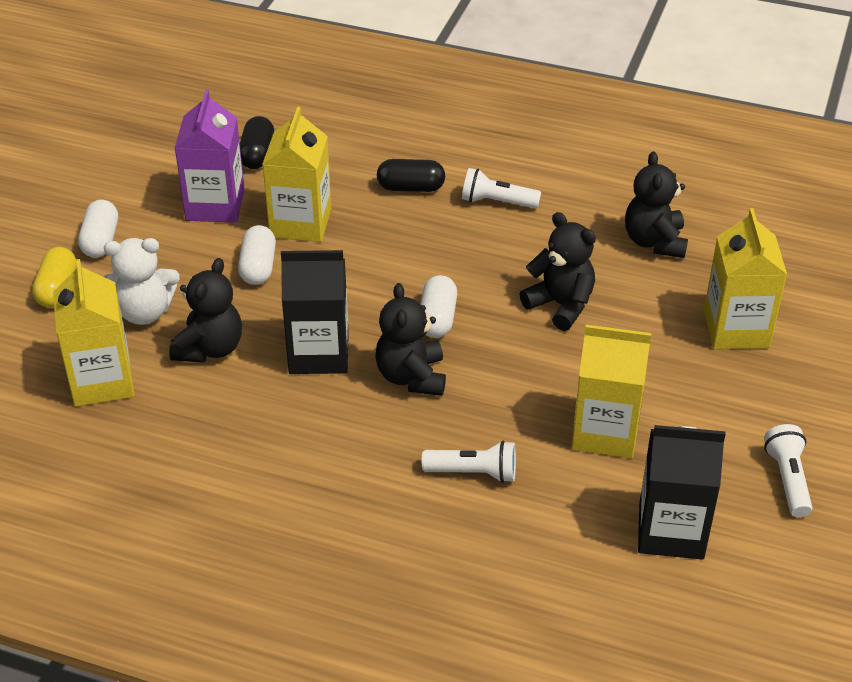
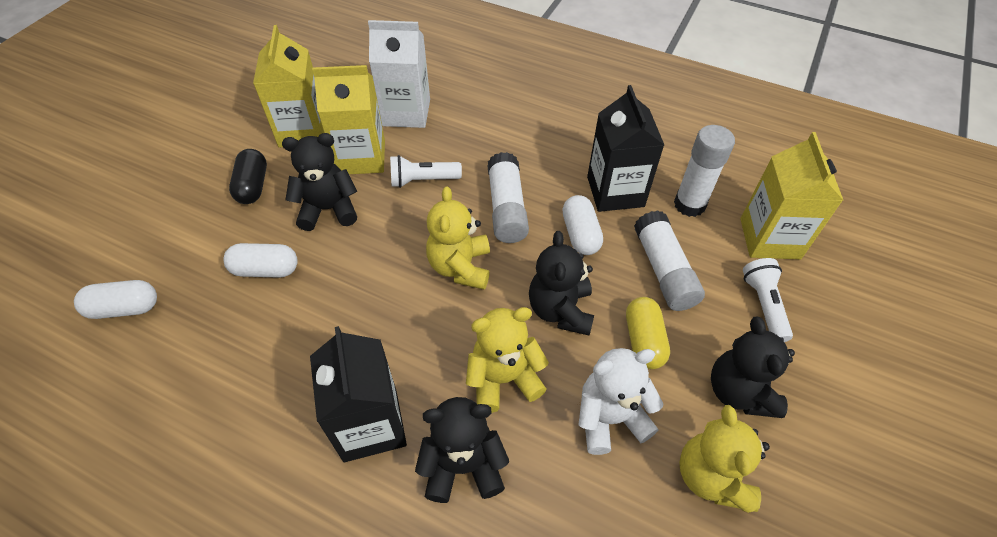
black capsule: [240,116,274,169] [377,159,445,192] = 2 -> [229,149,267,204] = 1
purple carton: [175,90,245,223] = 1 -> none = 0
white carton: none = 0 -> [368,20,430,128] = 1
white flashlight: [422,441,516,483] [462,168,541,208] [764,424,812,517] = 3 -> [390,155,462,188] [743,258,793,342] = 2
white glue stick: none = 0 -> [488,152,529,243] [634,210,705,311] [674,125,735,217] = 3
yellow carton: [53,259,135,407] [262,107,331,242] [572,325,651,458] [704,208,787,349] = 4 -> [253,25,324,147] [312,65,385,174] [740,132,843,259] = 3
yellow teddy bear: none = 0 -> [426,186,490,290] [466,307,549,413] [679,405,770,513] = 3

